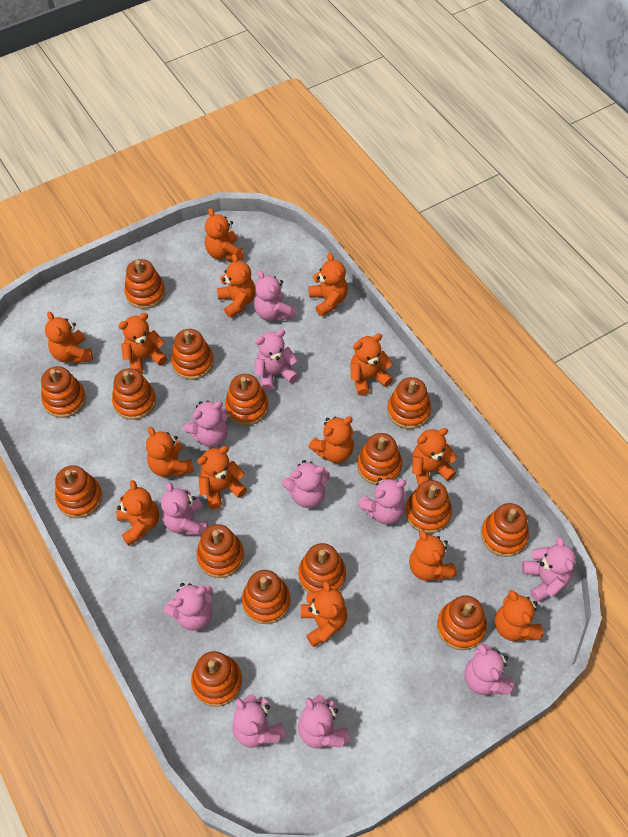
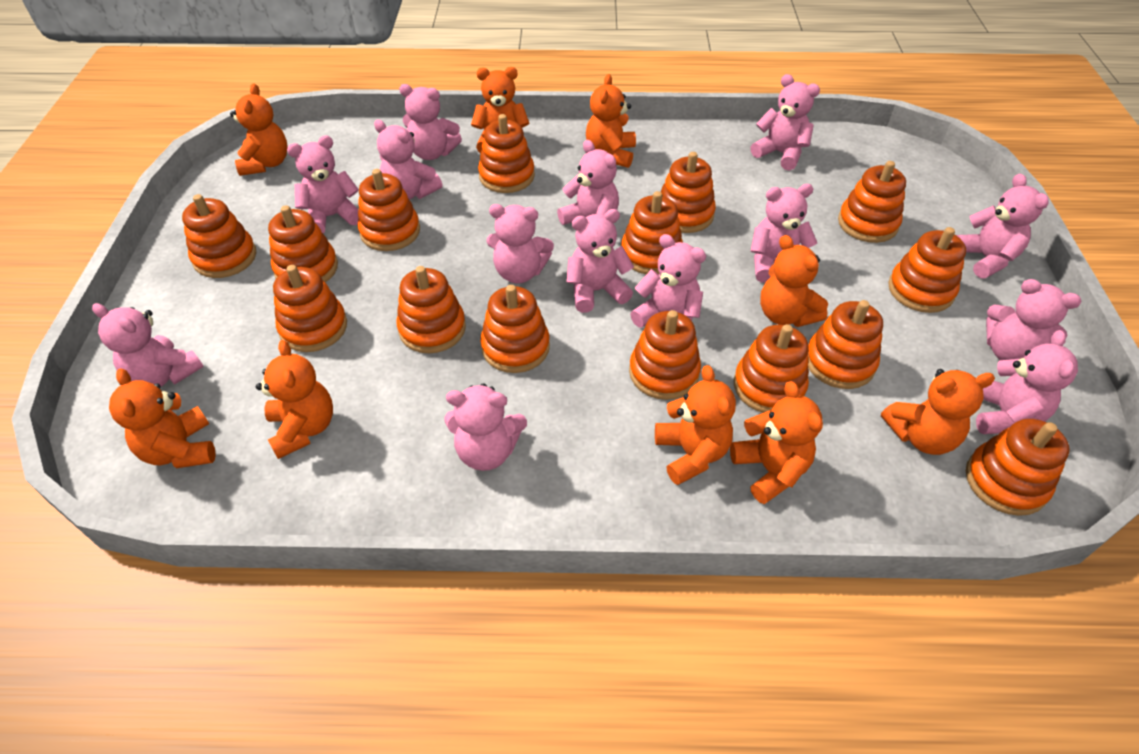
orange teddy bear: [45,312,93,364] [116,480,159,546] [118,313,167,374] [146,427,194,477] [197,446,247,509] [205,208,244,261] [217,254,255,318] [301,581,347,647] [308,416,354,463] [309,253,348,317] [350,334,393,396] [409,530,457,581] [412,428,457,486] [495,590,543,641] = 14 -> [109,368,216,468] [230,83,288,176] [256,340,333,459] [471,67,529,153] [586,74,636,168] [655,365,736,485] [730,381,823,504] [760,235,828,327] [881,369,995,455] = 9
pink teddy bear: [161,482,208,535] [164,583,213,631] [184,401,228,447] [232,694,286,748] [254,270,296,322] [255,329,299,391] [282,460,330,508] [298,695,350,748] [358,478,406,525] [465,644,514,695] [522,537,576,602] = 11 -> [92,303,204,387] [287,135,359,233] [374,119,442,200] [399,84,462,160] [444,383,527,471] [487,204,554,283] [557,140,619,225] [566,209,634,313] [630,234,706,328] [750,74,820,171] [751,184,817,283] [956,174,1049,278] [976,330,1078,434] [986,279,1081,360] = 14

